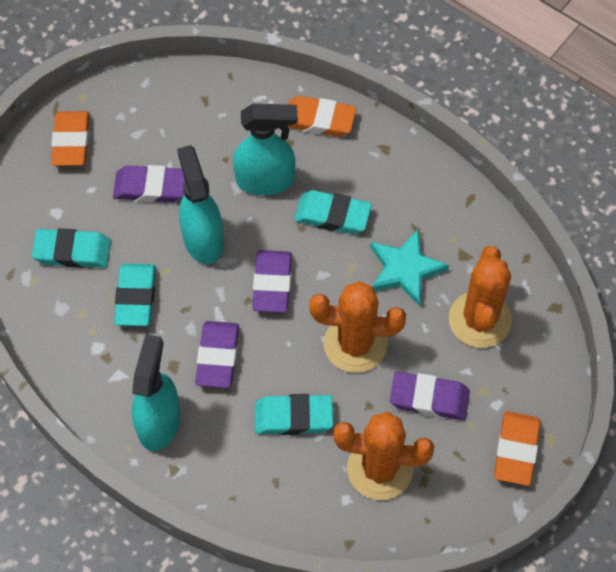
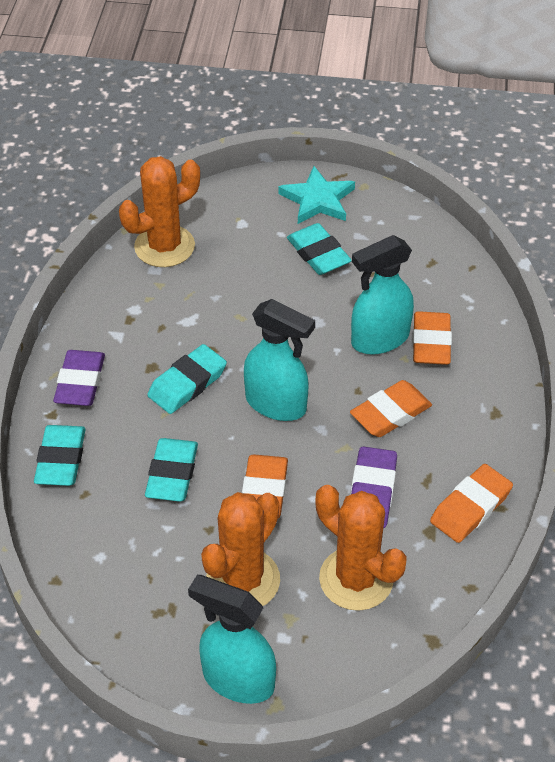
orange eraser: [51,111,90,166] [287,96,357,137] [494,411,540,486] = 3 -> [242,454,288,518] [350,380,432,437] [413,311,452,365] [430,464,513,543] = 4
purple eraser: [113,165,185,202] [195,321,239,388] [252,250,292,313] [390,371,470,420] = 4 -> [53,350,105,406] [351,446,397,528] = 2

